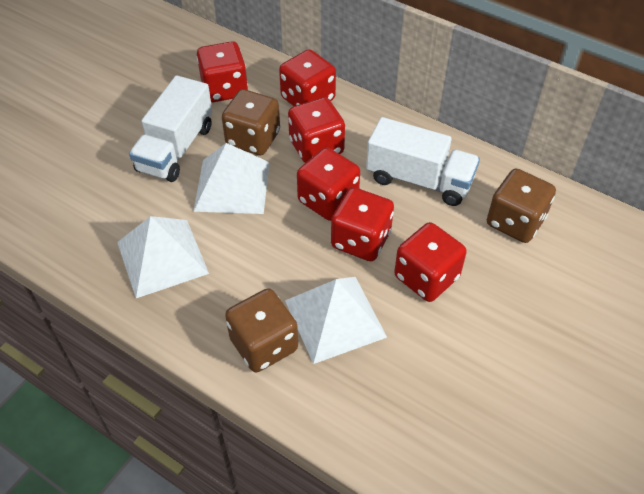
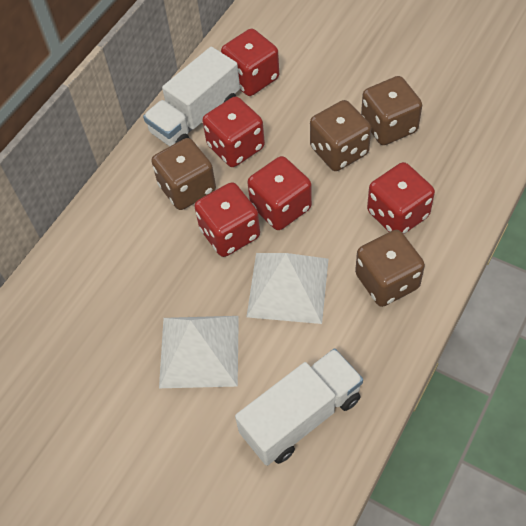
brown dice: [222,89,280,155] [225,288,298,373] [487,168,556,243] = 3 -> [151,138,216,210] [310,100,371,171] [355,230,425,307] [361,76,422,145] = 4
red dice: [197,41,248,102] [279,49,336,106] [288,97,345,163] [297,147,360,221] [331,187,394,261] [394,222,467,302] = 6 -> [194,182,260,257] [203,96,265,167] [221,29,279,96] [247,156,312,230] [367,162,435,234] = 5
white pyramid: [117,216,209,298] [193,143,270,214] [285,277,387,364] = 3 -> [159,316,239,388] [247,253,328,324] = 2

